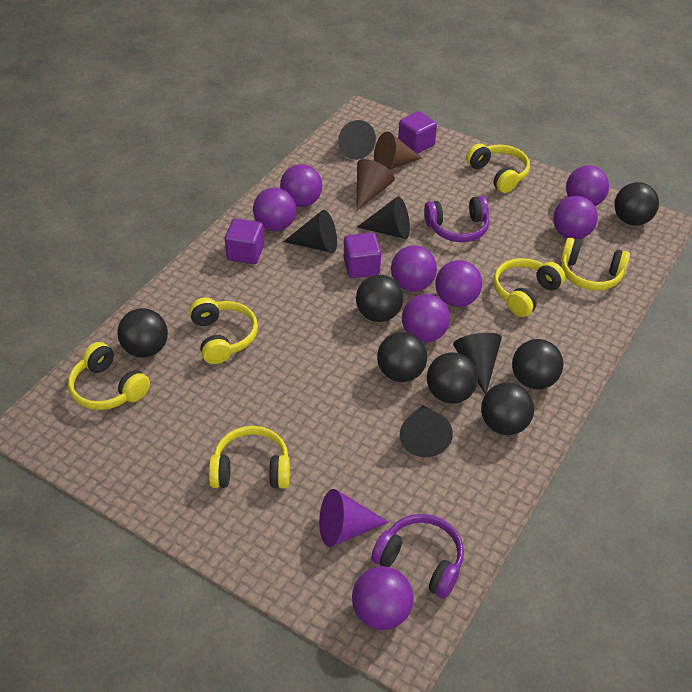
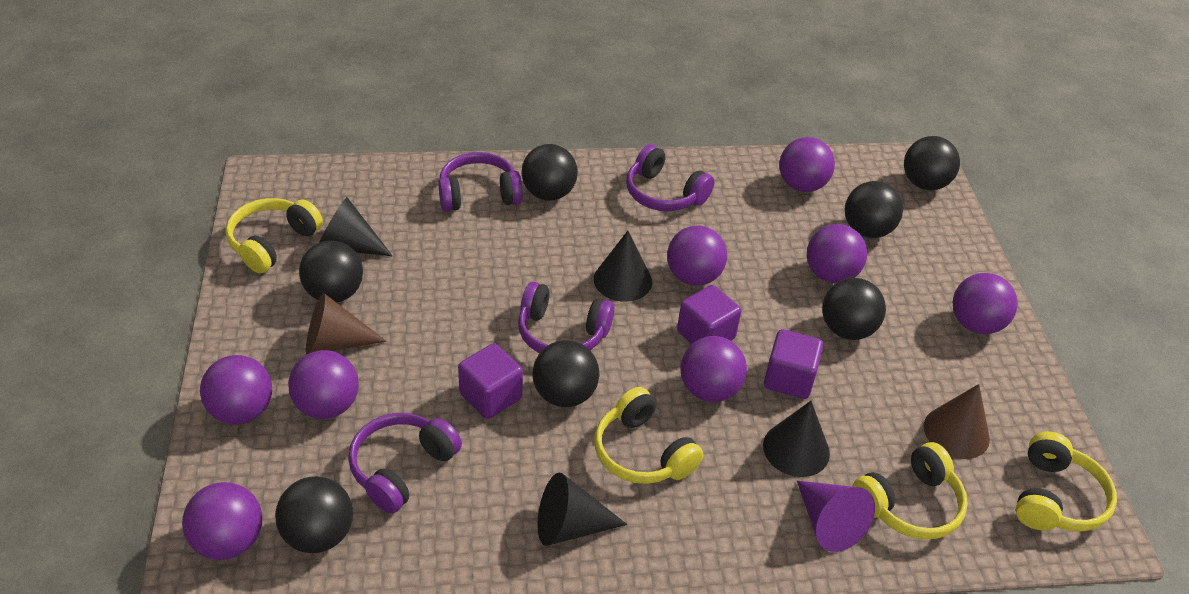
black cone: [283,210,337,253] [338,120,376,160] [357,196,410,239] [400,405,453,457] [453,333,502,394] = 5 -> [319,197,393,256] [537,473,627,546] [594,231,652,302] [763,401,830,477] = 4
purple headphones: [371,514,464,599] [424,196,489,242] = 2 -> [348,413,462,514] [438,152,523,212] [518,282,615,353] [627,144,715,211] = 4
yellow headphones: [68,342,150,410] [189,297,258,364] [209,426,290,489] [466,143,530,193] [493,258,565,317] [561,238,630,291] = 6 -> [226,198,323,273] [594,387,703,484] [852,442,968,540] [1016,431,1117,531] = 4

